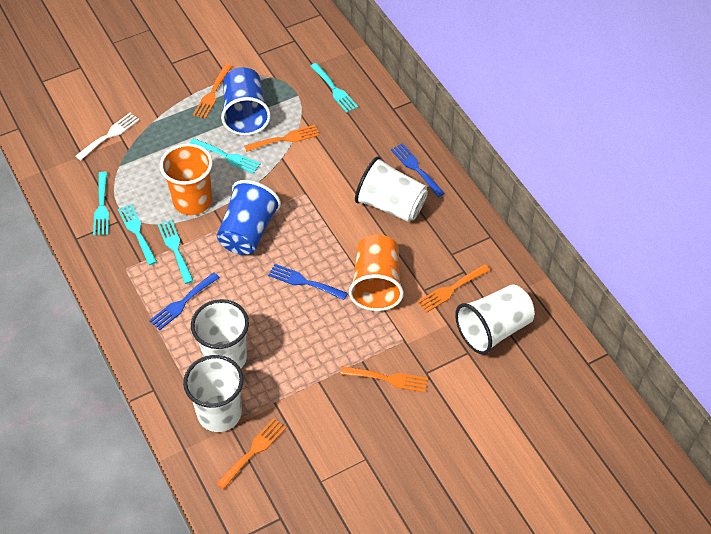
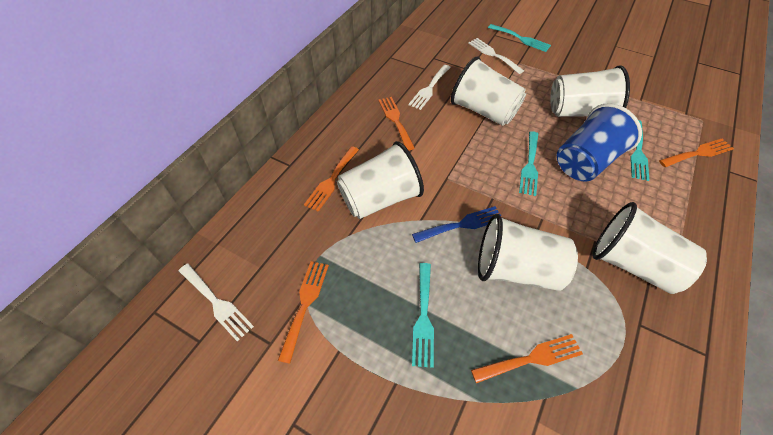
blue cup: [217,180,281,255] [221,67,271,135] = 2 -> [557,103,642,182] = 1
blue fork: [149,272,220,330] [268,264,348,300] [391,143,445,197] = 3 -> [412,206,501,243] = 1
orange cup: [160,143,213,215] [349,235,404,311] = 2 -> none = 0
turquoise fork: [93,172,109,236] [118,204,157,265] [158,220,193,284] [189,138,261,174] [310,63,358,113] = 5 -> [412,263,434,368] [488,24,551,52] [519,131,538,196] [630,120,649,181] = 4
white cup: [183,355,243,432] [191,299,249,368] [355,156,428,222] [455,284,534,355] = 4 -> [337,141,424,219] [451,56,526,126] [478,214,578,291] [550,65,630,117] [592,202,707,294] = 5
white fork: [76,113,139,160] = 1 -> [179,263,254,341] [408,65,451,110] [468,38,524,74] = 3

